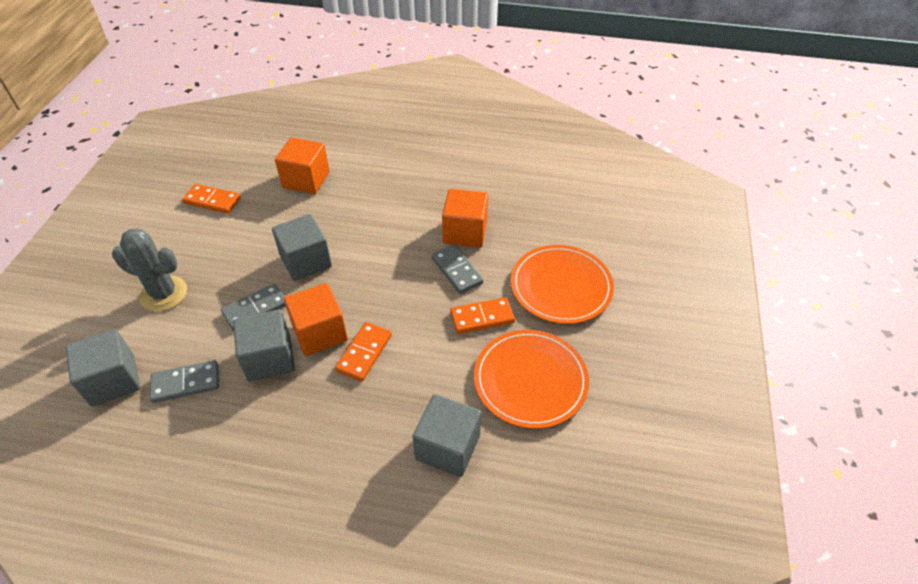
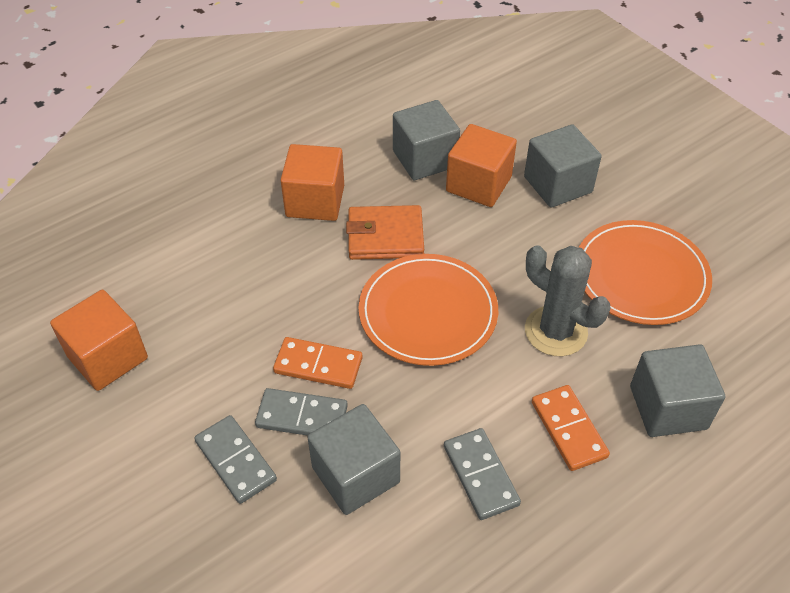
orange domino: [182,184,241,214] [335,322,392,382] [450,297,515,334] = 3 -> [273,337,363,389] [532,385,610,471] = 2
orange wallet: none = 0 -> [346,205,424,260] = 1

